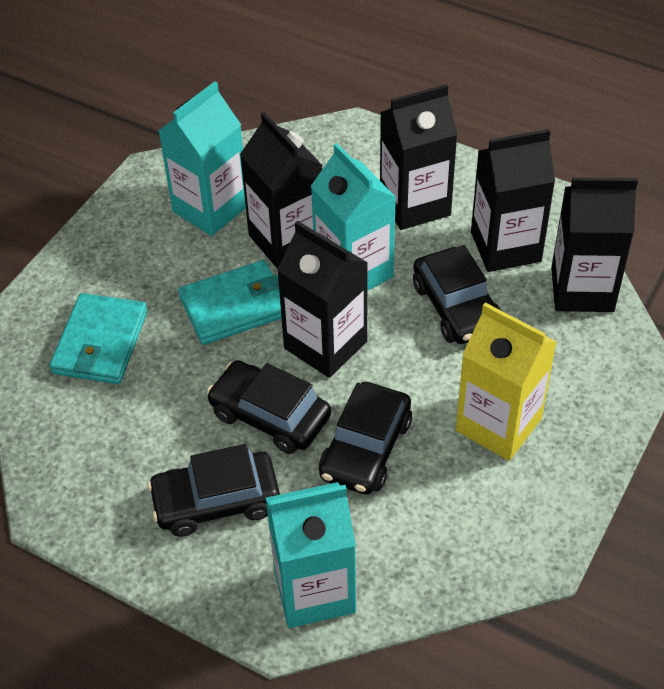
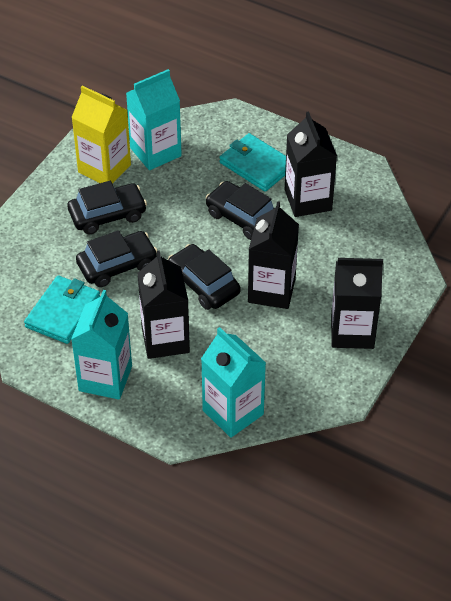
black carton: [240,112,323,269] [277,221,368,378] [380,84,458,230] [471,129,555,272] [551,177,638,312] = 5 -> [138,250,190,359] [248,201,299,309] [285,111,337,217] [331,258,383,349] = 4

